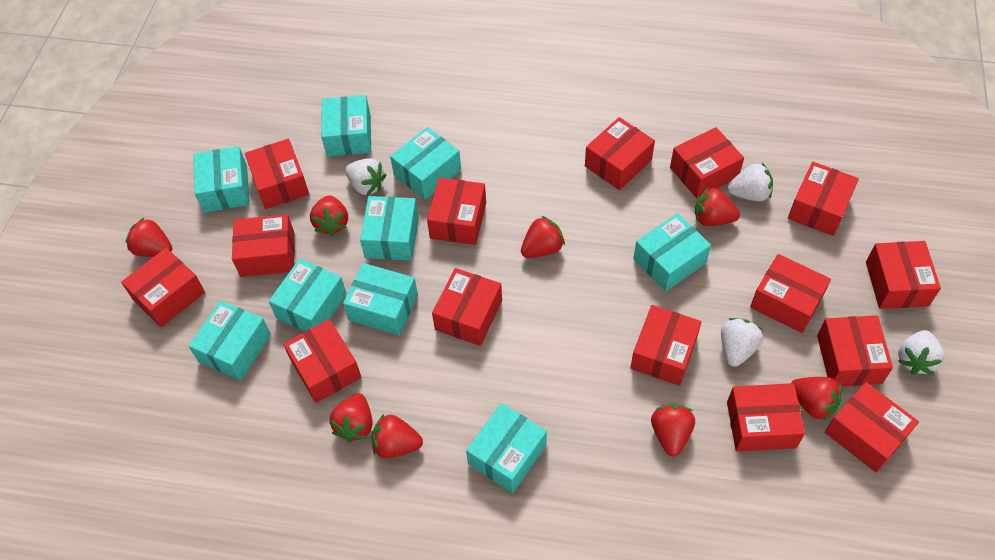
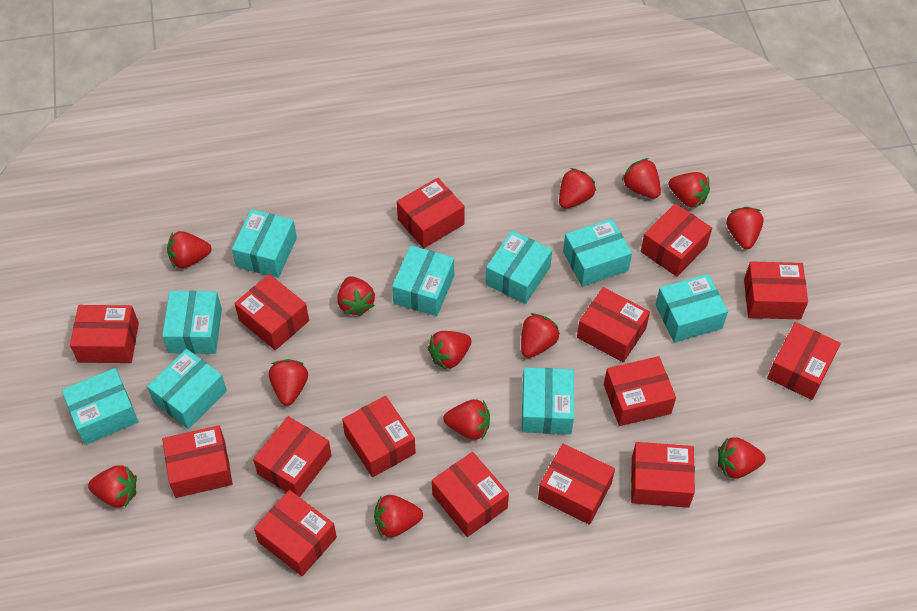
red strawberry: [126,218,172,257] [310,195,348,236] [330,394,372,442] [371,414,423,459] [521,216,565,258] [651,404,695,456] [695,187,740,226] [791,377,842,421] = 8 -> [88,466,137,507] [167,231,212,268] [269,359,308,406] [337,276,375,317] [374,495,423,537] [428,331,472,370] [443,399,490,440] [521,313,560,358] [559,168,596,209] [622,158,661,199] [668,172,710,208] [718,437,766,478] [726,207,764,249] = 13
white strawberry: [345,158,386,195] [721,318,763,367] [727,163,773,201] [898,330,944,375] = 4 -> none = 0

